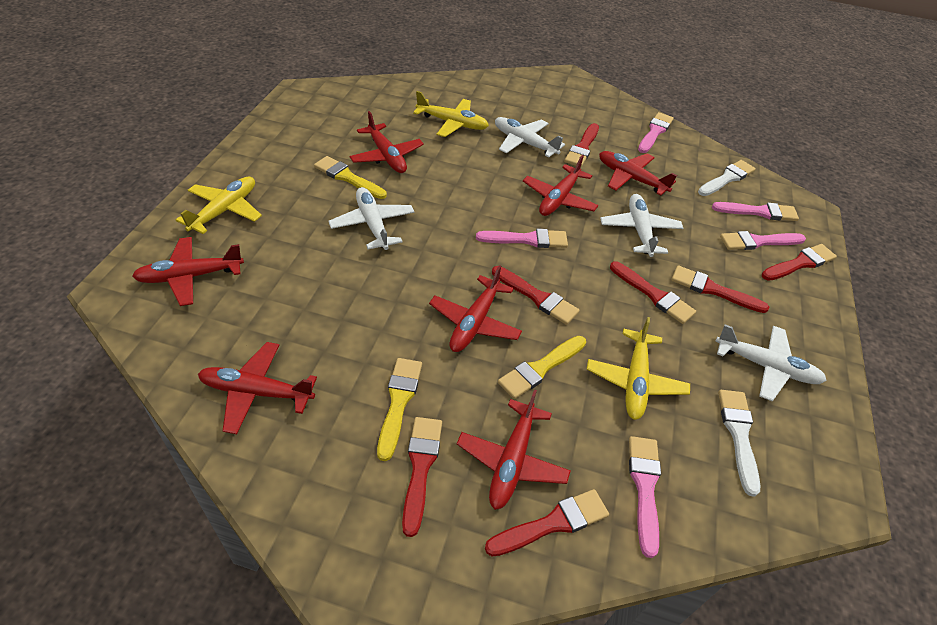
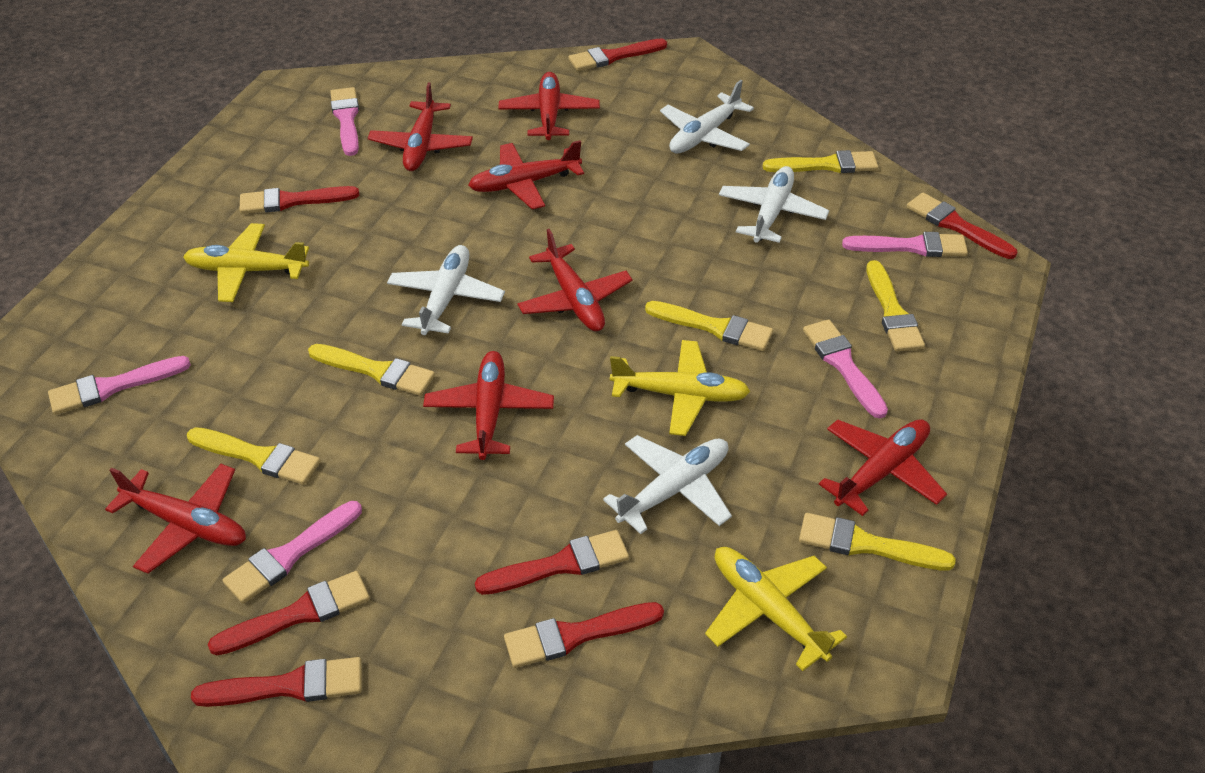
white brush: [698,160,756,196] [718,390,760,497] = 2 -> none = 0
yellow brush: [314,156,387,199] [377,358,422,461] [498,336,586,399] = 3 -> [187,427,321,485] [308,344,435,396] [645,301,773,351] [763,150,878,173] [799,513,956,571] [866,260,925,351] = 6

